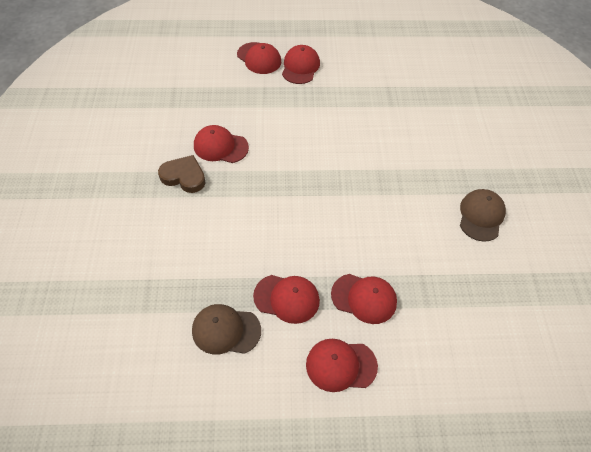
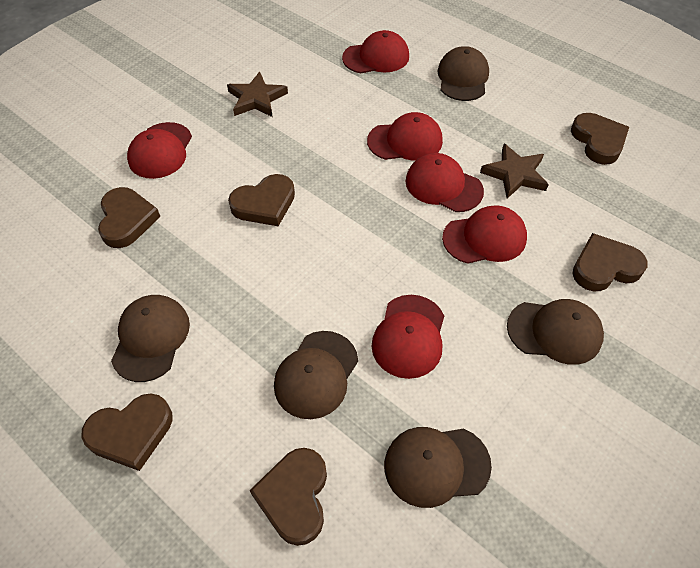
brown cap: [192,304,261,354] [460,189,506,242] = 2 -> [111,295,190,382] [274,331,358,419] [384,427,492,508] [437,46,489,101] [507,299,604,365] = 5
brown heart: [158,155,205,193] = 1 -> [81,393,173,471] [98,187,160,248] [228,174,295,226] [250,448,327,546] [571,113,629,165] [572,233,648,291] = 6
brown star: none = 0 -> [227,72,288,117] [480,144,549,198] = 2

